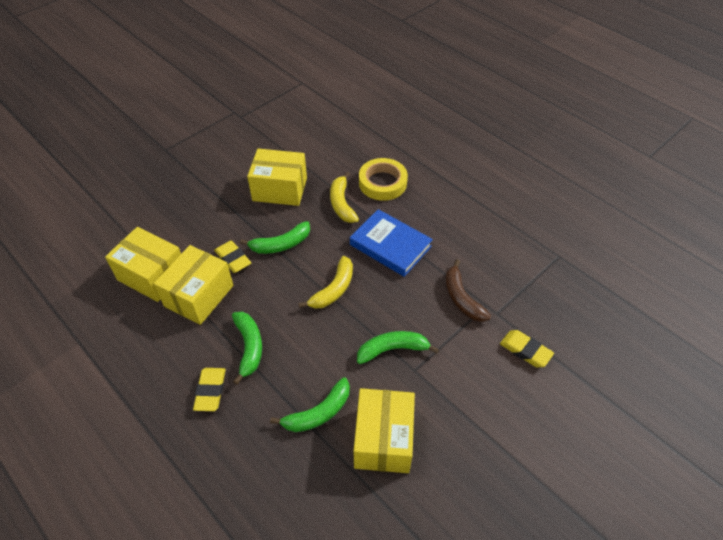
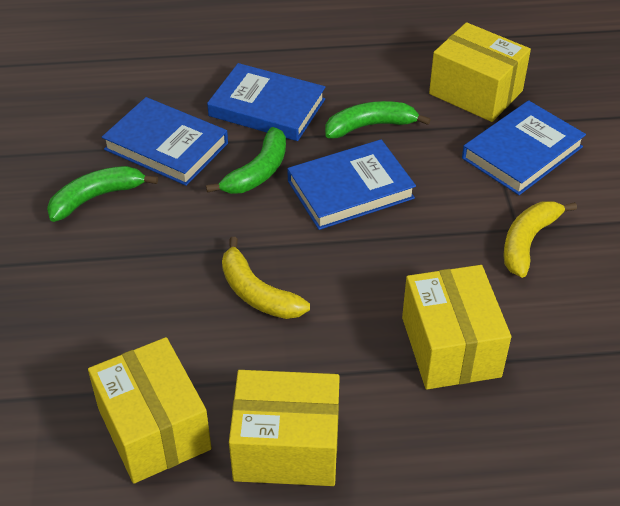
blue book: [350,209,433,277] = 1 -> [102,97,228,186] [207,63,325,141] [287,139,416,230] [462,100,586,195] = 4
brown banana: [446,259,491,322] = 1 -> none = 0
green banana: [232,312,262,385] [240,221,310,254] [270,377,350,432] [357,331,439,364] = 4 -> [47,166,158,222] [206,127,286,194] [325,101,431,138] = 3
yellow eraser: [193,368,226,411] [214,240,251,273] [500,330,554,367] = 3 -> none = 0
yellow tape: [359,158,408,201] = 1 -> none = 0

